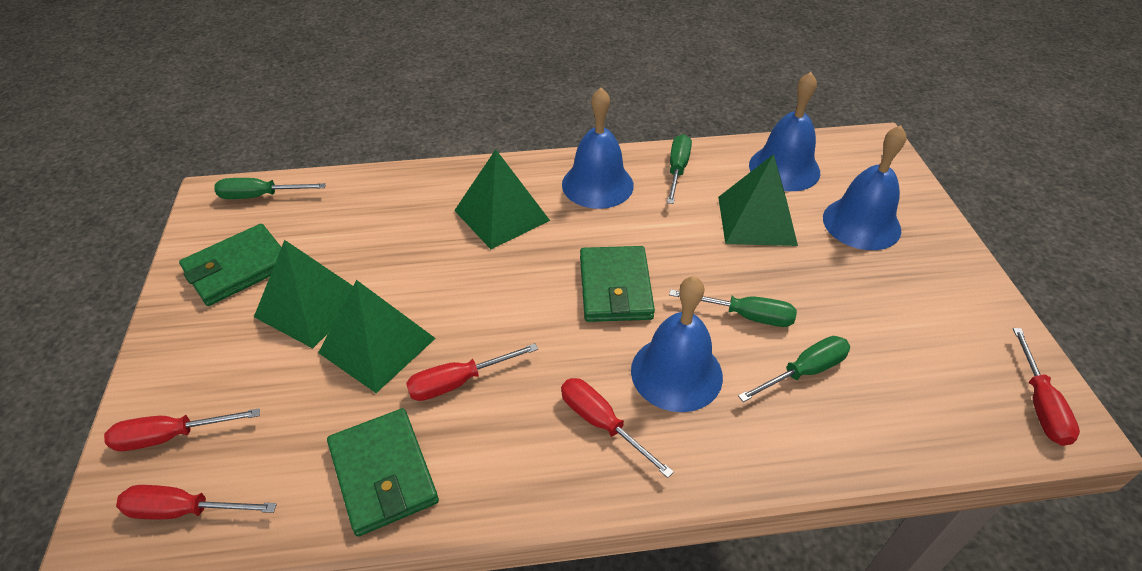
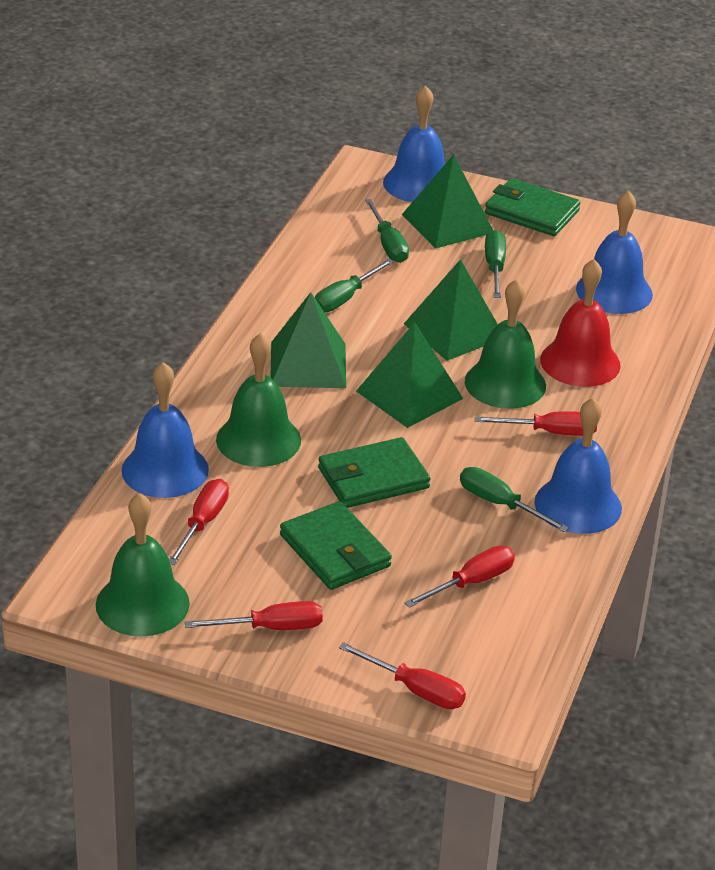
green bell: none = 0 -> [96,493,190,637] [216,333,301,467] [465,279,546,409] = 3
red bell: none = 0 -> [540,259,621,387] = 1

